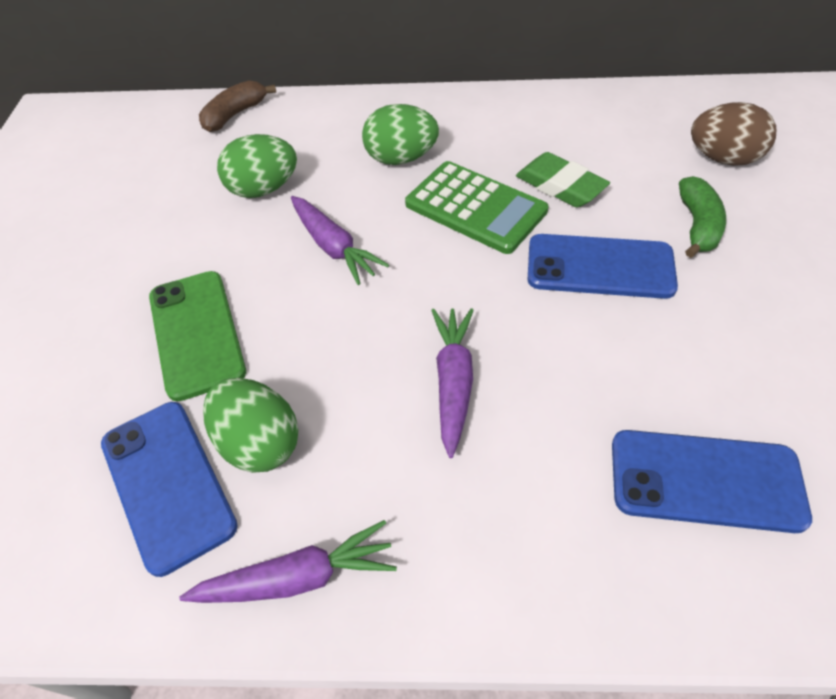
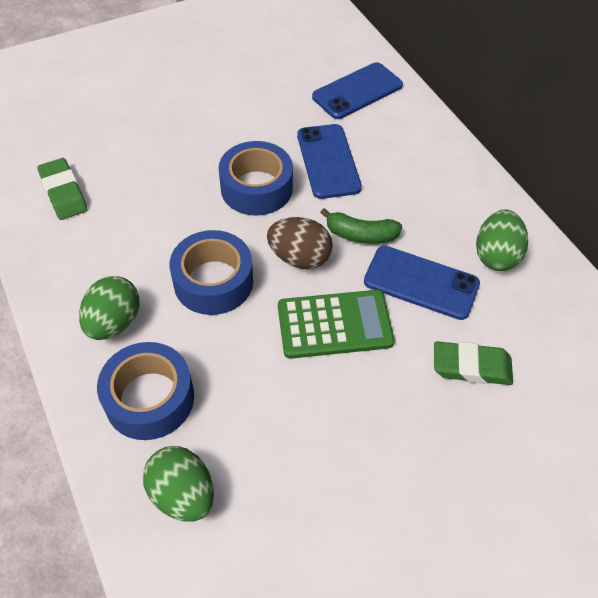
blue tape: none = 0 -> [97,342,194,440] [169,230,253,315] [219,141,293,216] = 3
brown banana: [199,80,276,132] = 1 -> none = 0
green eraser: [516,152,610,207] = 1 -> [37,158,87,220] [434,341,513,385] = 2
green phone: [149,271,246,401] = 1 -> none = 0
purple carrot: [179,520,397,603] [291,196,389,285] [431,308,474,458] = 3 -> none = 0

